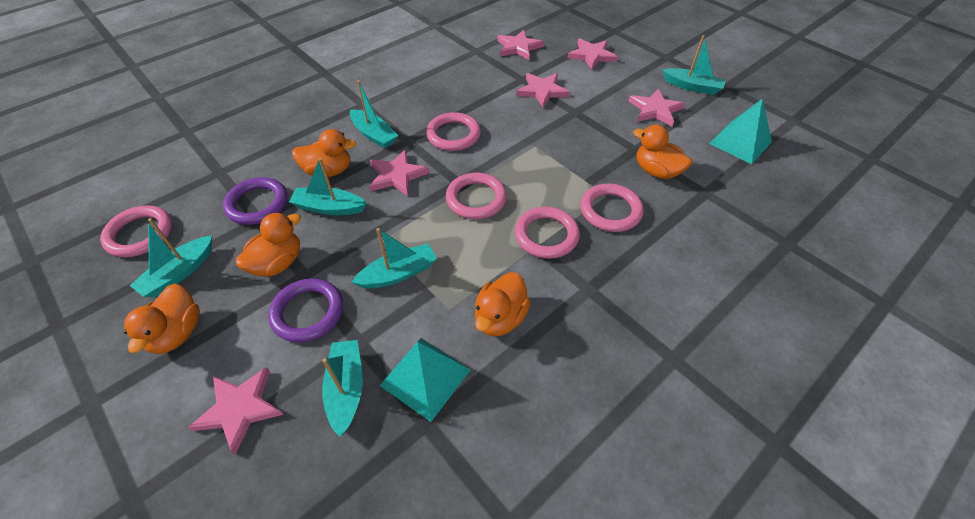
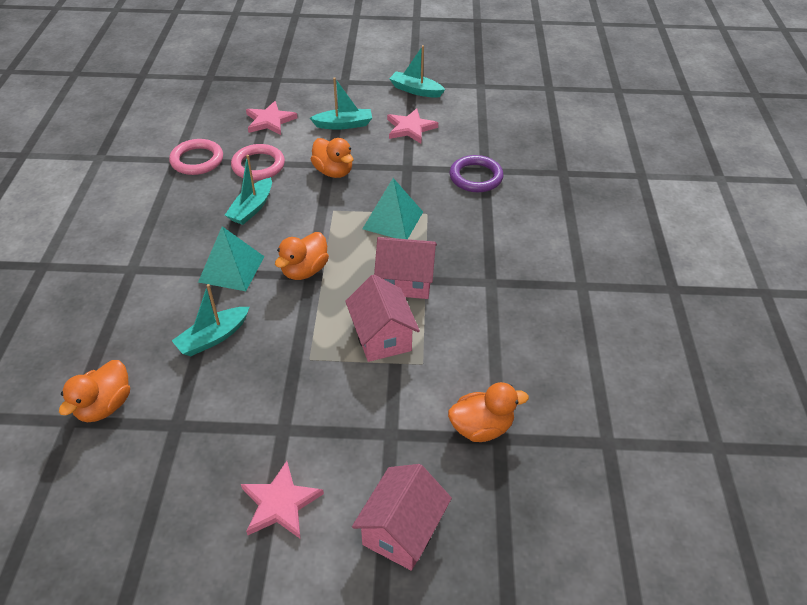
orange duck: [123,284,200,354] [236,212,301,276] [292,129,356,177] [475,272,531,336] [633,124,692,179] = 5 -> [59,360,130,422] [275,232,329,280] [311,138,353,178] [448,382,529,442] = 4
pink house: none = 0 -> [345,275,420,362] [352,464,452,571] [374,237,437,299] = 3
pink ring: [100,206,172,257] [426,112,481,151] [446,173,507,219] [515,207,580,259] [581,184,644,232] = 5 -> [169,139,223,175] [231,144,285,180] = 2
pink star: [188,367,284,454] [369,150,430,196] [497,30,544,60] [516,73,570,108] [567,39,618,70] [629,89,685,126] = 6 -> [241,461,324,538] [246,101,297,135] [387,108,438,143] = 3
purple ring: [223,177,287,225] [268,278,343,343] = 2 -> [449,155,503,192] = 1
turquoise boat: [130,218,212,297] [289,158,367,215] [322,340,363,437] [350,81,399,149] [351,228,437,289] [662,35,726,95] = 6 -> [172,284,249,356] [225,155,272,225] [310,77,372,130] [389,45,445,98] = 4

